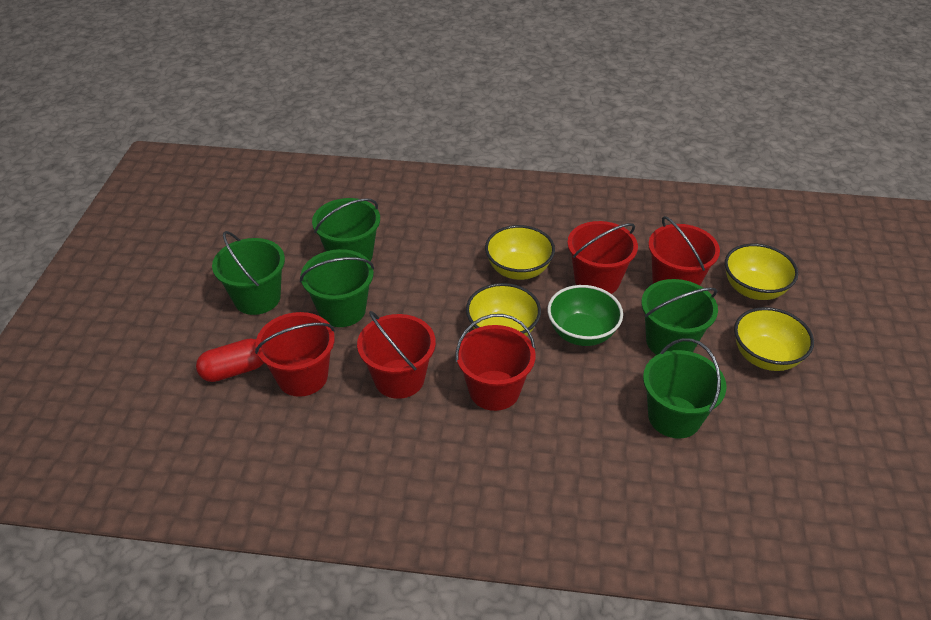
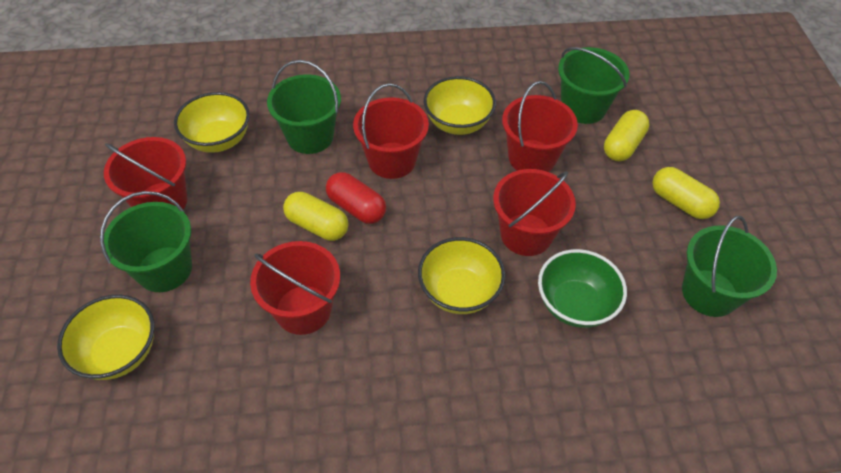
green bucket: [212,231,285,315] [300,249,374,327] [312,198,380,261] [641,279,718,355] [643,338,726,439] = 5 -> [100,191,192,292] [267,60,341,154] [558,47,629,124] [682,216,777,317] = 4
yellow capsule: none = 0 -> [283,192,349,241] [604,110,650,161] [652,167,720,219] = 3

